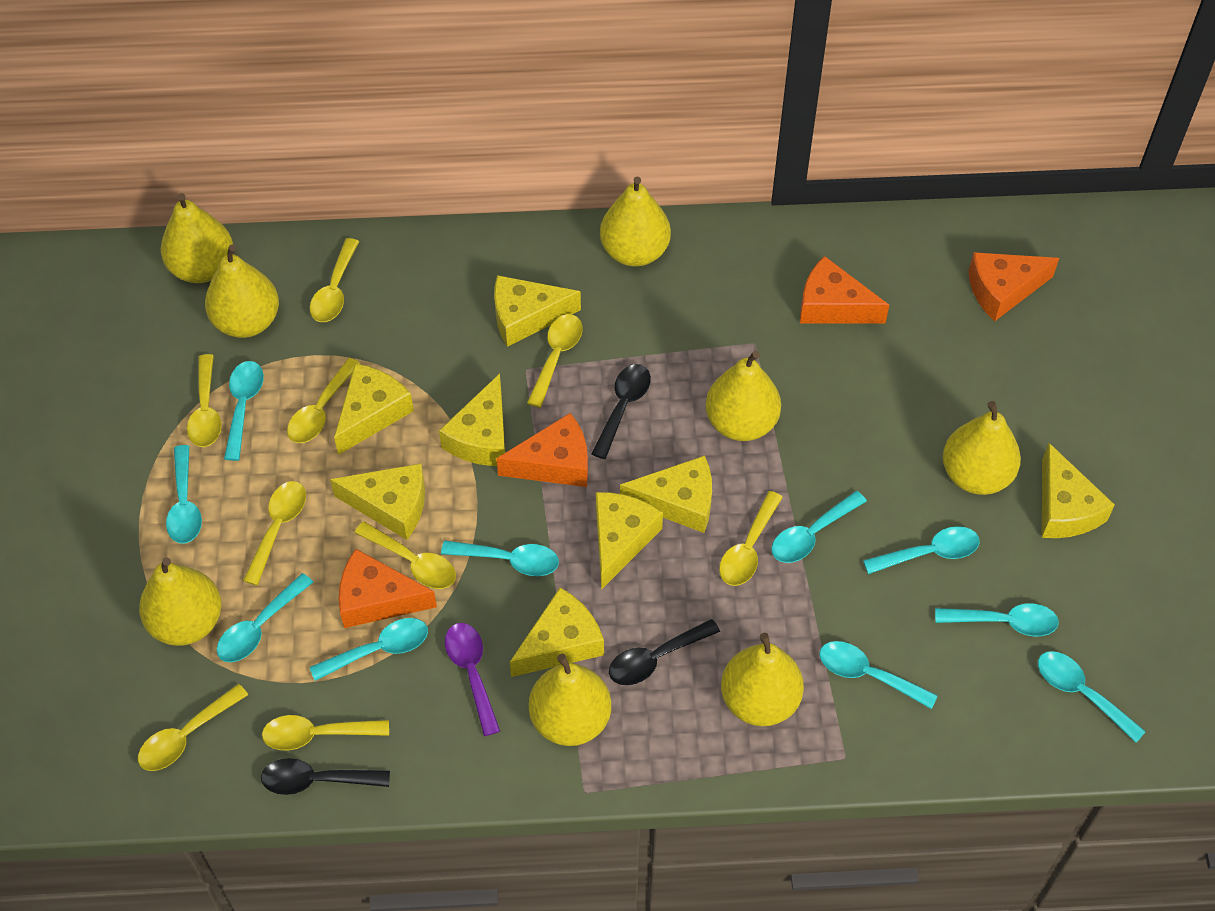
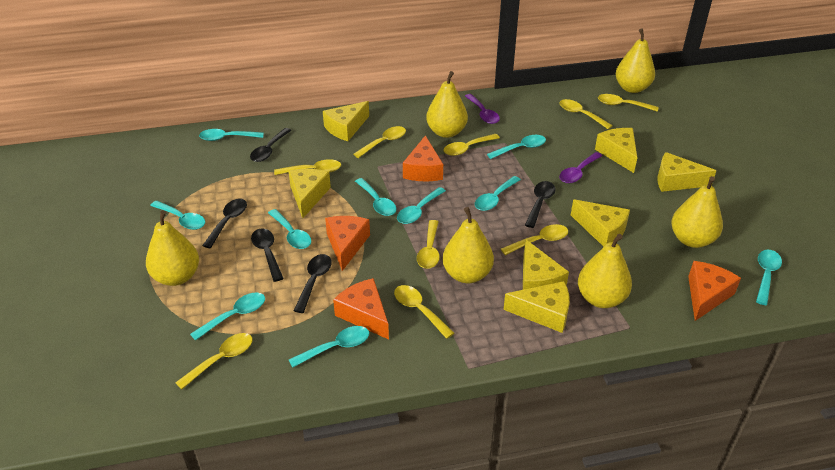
black spoon: [261,758,390,795] [591,364,651,459] [609,619,720,685] = 3 -> [202,199,247,248] [250,128,291,162] [251,228,284,282] [294,254,332,313] [525,181,556,228] = 5
purple spoon: [445,623,500,736] = 1 -> [465,94,500,124] [559,152,602,183] = 2
yellow cheese: [330,463,425,540] [334,363,414,455] [439,373,505,466] [494,275,581,347] [510,587,604,677] [596,492,663,590] [620,455,712,533] [1042,443,1115,538] = 8 -> [288,169,331,218] [323,101,369,141] [503,281,570,333] [523,239,569,290] [571,199,630,247] [595,128,637,173] [658,152,716,192] = 7
yellow pear: [139,557,222,646] [161,193,233,283] [205,244,279,338] [529,654,611,746] [600,176,671,266] [706,351,781,441] [721,633,804,726] [943,401,1021,495] = 8 -> [146,210,199,286] [426,71,468,138] [442,207,494,283] [578,234,632,308] [616,29,655,93] [671,176,723,248] = 6

